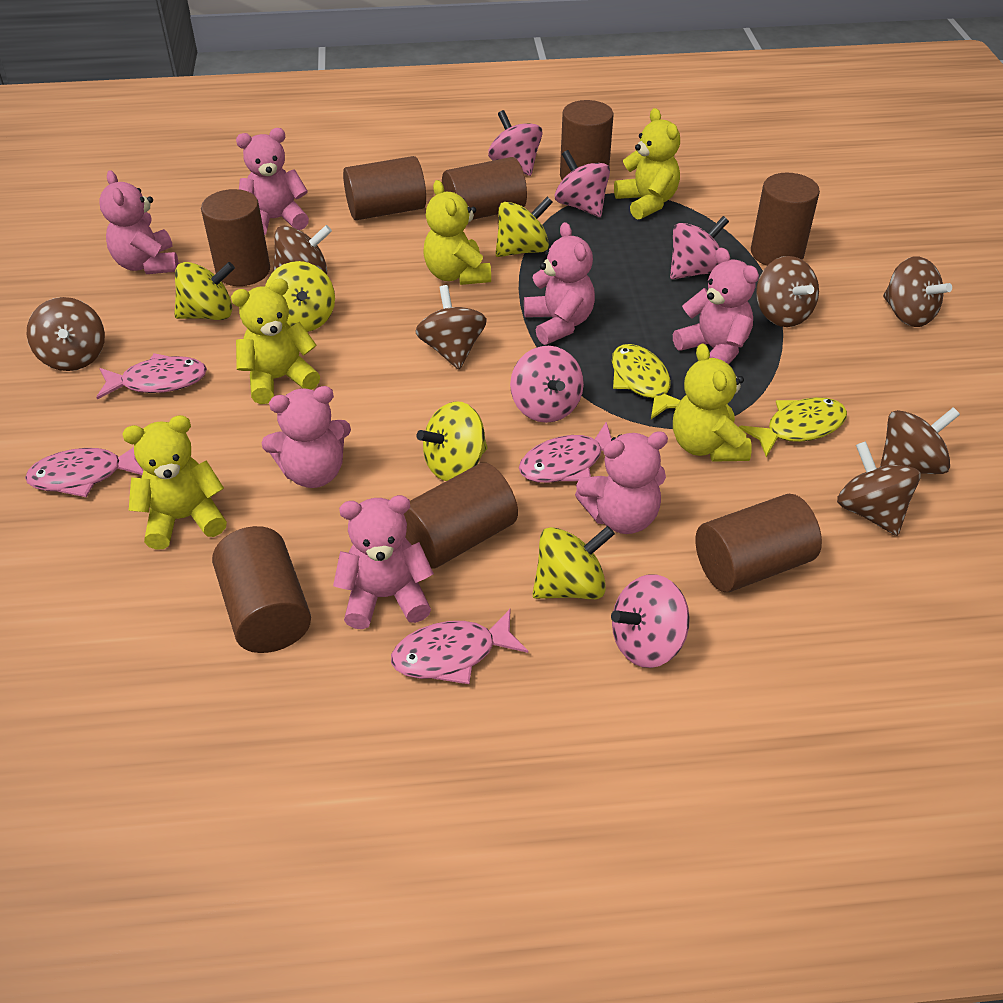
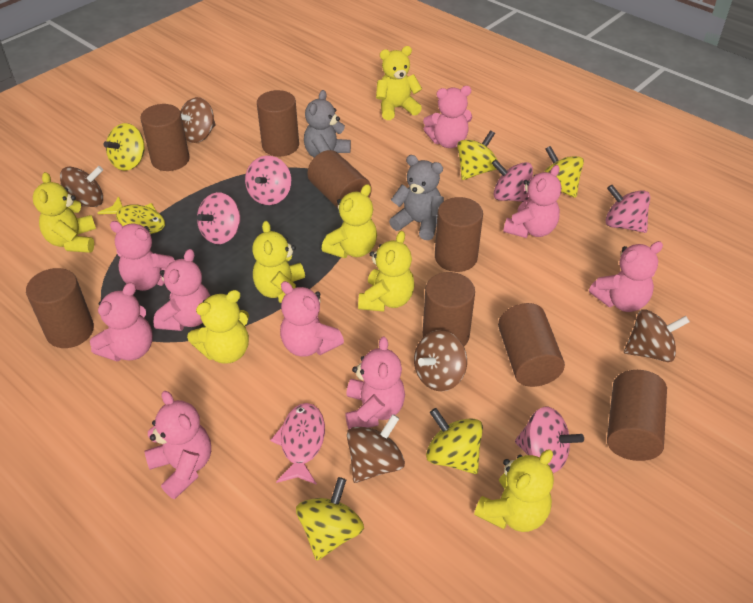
brown spinning top: [27,297,105,371] [273,225,332,275] [415,285,487,370] [756,256,819,327] [837,441,920,536] [880,407,960,474] [883,256,952,327] = 7 -> [60,166,103,207] [180,97,215,143] [347,414,405,483] [414,330,467,391] [624,309,690,362] = 5
grey teddy bear: none = 0 -> [304,90,351,157] [389,155,444,240] = 2
pink fish: [25,447,144,497] [96,353,207,400] [391,609,528,684] [519,422,612,483] = 4 -> [270,403,325,485] = 1
pink teddy bear: [99,170,179,274] [236,128,309,235] [261,386,351,488] [333,495,434,629] [524,222,595,345] [575,431,668,534] [673,248,759,364] = 7 -> [90,283,153,361] [110,221,175,291] [144,391,211,499] [153,249,210,331] [280,281,344,357] [345,336,405,430] [423,86,472,148] [503,165,561,238] [589,241,663,312] = 9
yellow fish: [612,344,681,419] [739,397,847,457] = 2 -> [98,196,165,234] = 1
yellow teddy bear: [122,415,227,550] [231,278,320,404] [423,180,491,285] [614,108,680,220] [673,344,752,462] = 5 -> [33,172,96,253] [187,290,249,364] [252,221,305,303] [322,184,377,258] [358,231,415,312] [376,46,422,120] [474,449,554,532] = 7

